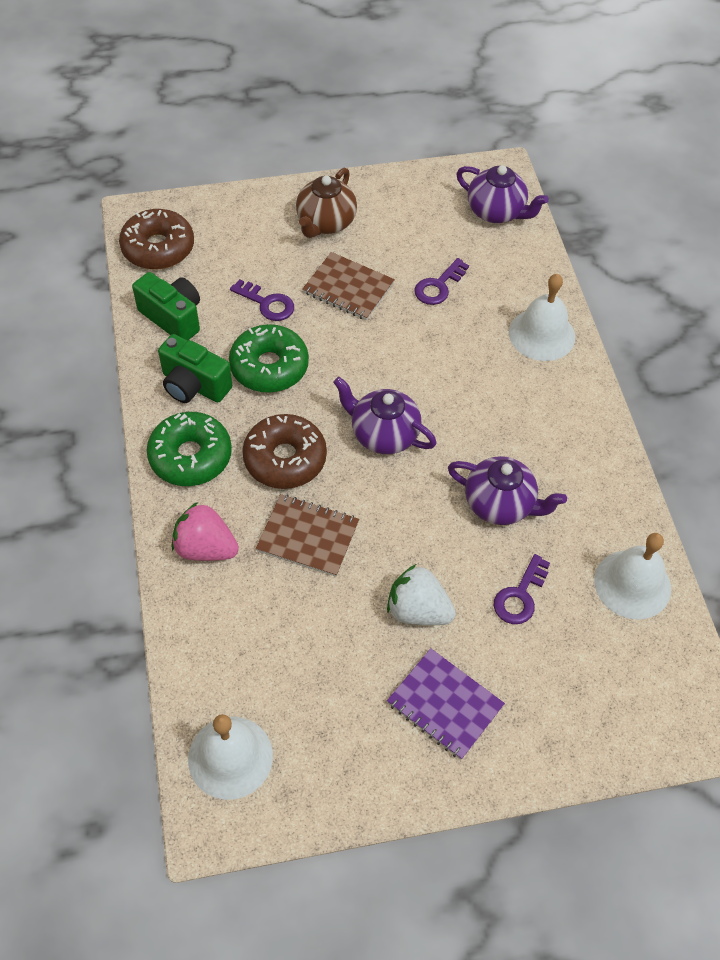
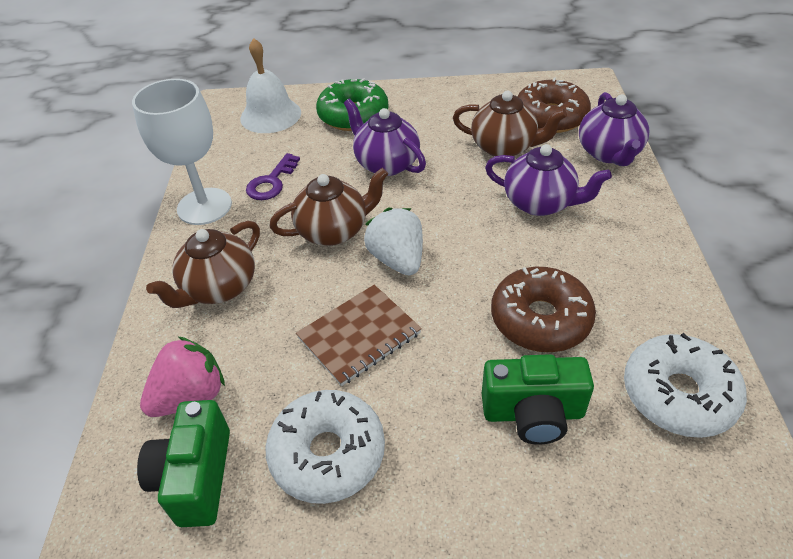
brown notebook: [256,494,359,577] [302,252,395,320] = 2 -> [296,285,422,386] = 1
brown teapot: [296,168,357,238] = 1 -> [146,221,260,308] [270,168,388,246] [453,91,567,157] = 3
green donut: [147,412,232,486] [229,324,309,393] = 2 -> [316,78,389,131] = 1
purple key: [230,279,294,321] [414,258,469,305] [494,554,550,624] = 3 -> [246,153,300,200] = 1
purple notebook: [387,648,505,760] = 1 -> none = 0
white bell: [188,714,273,800] [509,274,575,361] [594,533,671,620] = 3 -> [240,38,301,133] = 1
white donut: none = 0 -> [265,390,385,504] [624,333,747,438] = 2
white goblet: none = 0 -> [132,79,232,225] = 1

